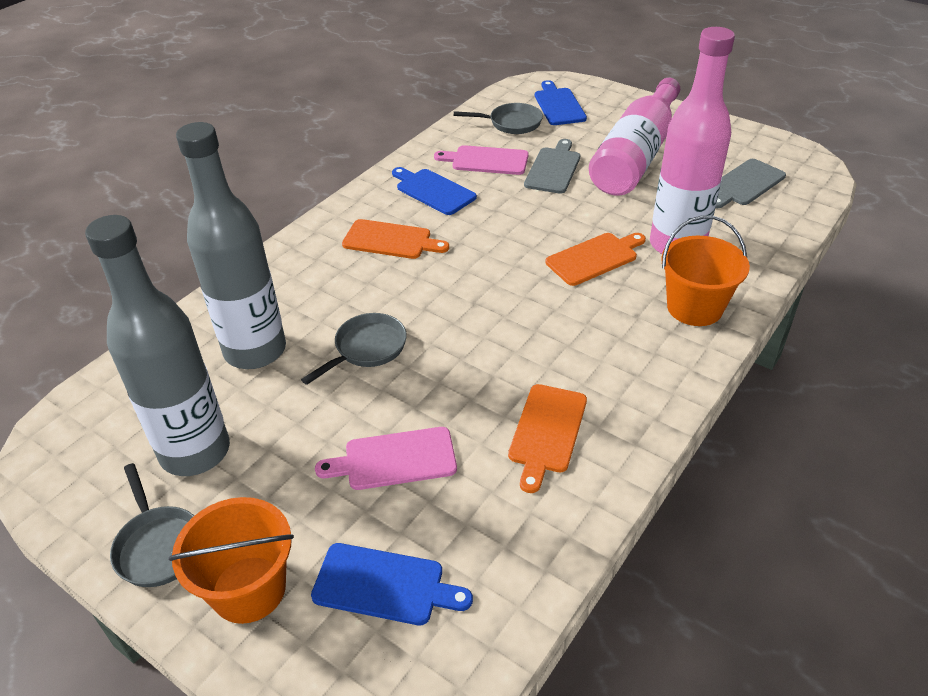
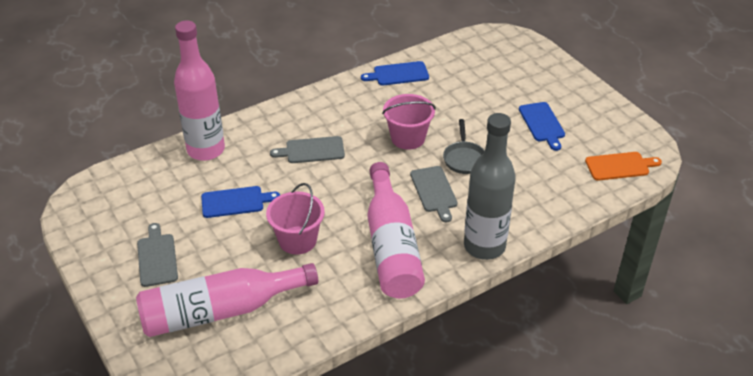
grey bottle: [85,215,230,476] [176,122,286,369] = 2 -> [464,113,516,260] = 1
grey cutting board: [524,139,580,194] [716,159,786,208] = 2 -> [137,223,178,287] [270,136,345,163] [410,166,457,222] = 3
grey pan: [110,463,194,587] [301,313,407,385] [454,103,543,134] = 3 -> [443,119,485,174] = 1
orange bucket: [168,497,294,624] [661,215,750,326] = 2 -> none = 0
orange cutting board: [342,219,449,259] [508,384,587,493] [545,233,646,286] = 3 -> [585,152,662,181] = 1
pink bottle: [589,78,680,196] [650,27,735,254] = 2 -> [136,263,318,337] [174,21,225,161] [367,162,425,298] = 3
pink bucket: none = 0 -> [266,183,325,255] [382,94,436,150] = 2
pink cutting board: [315,427,457,490] [434,145,529,175] = 2 -> none = 0

